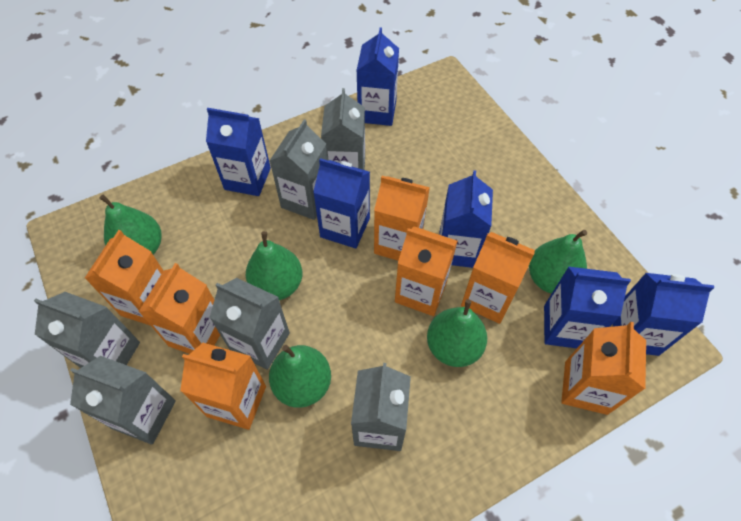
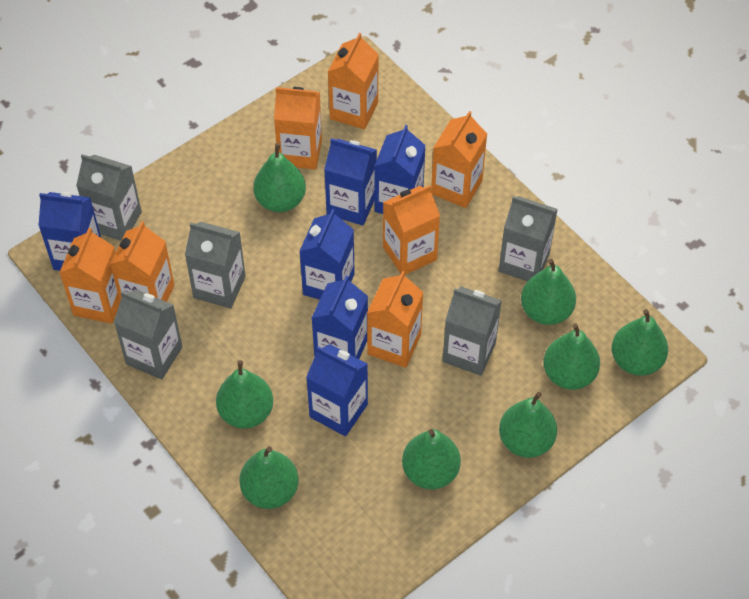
green pear: [99,195,162,255] [246,231,303,300] [269,345,331,408] [427,299,487,367] [529,230,587,294] = 5 -> [216,360,273,429] [239,446,299,509] [253,143,306,212] [402,429,461,489] [499,392,557,458] [521,259,576,325] [543,323,600,390] [612,309,668,376] = 8
grey carton: [34,292,140,368] [70,356,176,445] [209,278,290,370] [270,119,328,220] [321,88,365,170] [351,363,411,451] = 6 -> [76,154,142,241] [114,289,182,380] [185,221,246,309] [443,286,502,376] [499,196,558,282] = 5

